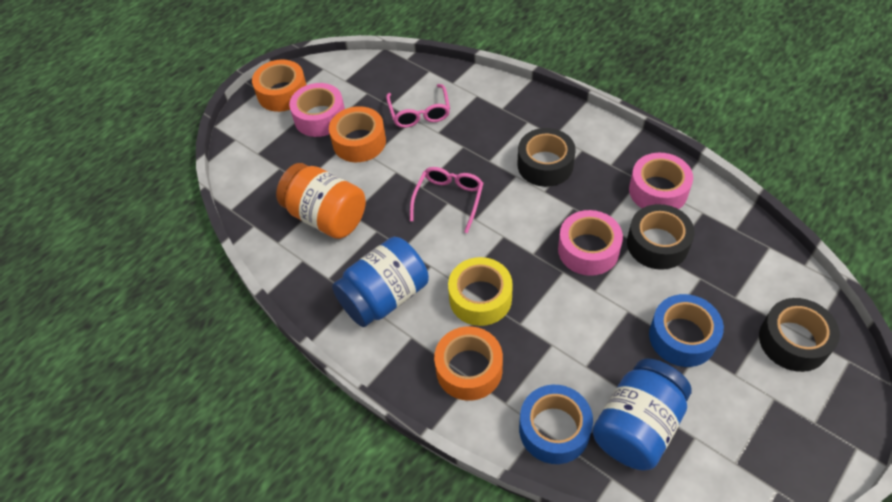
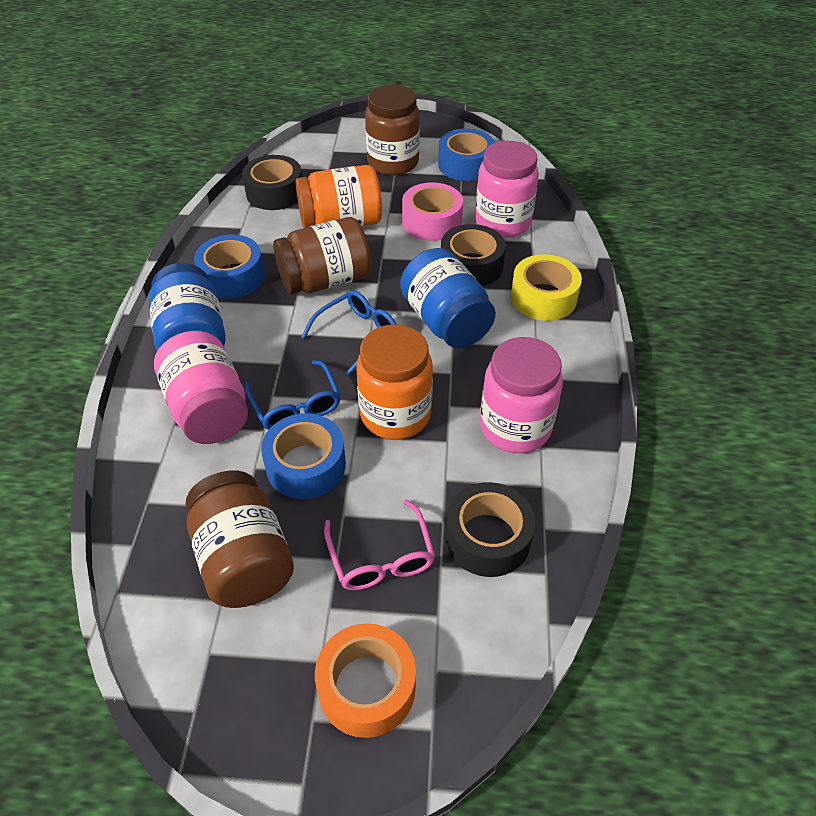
blue glasses: none = 0 -> [244,360,341,430] [301,290,396,375] = 2
blue tape: [519,385,593,464] [649,294,724,367] = 2 -> [194,234,265,299] [261,413,346,499] [438,129,495,181] = 3
brown jar: none = 0 -> [186,470,294,608] [273,217,371,294] [365,85,420,175] = 3
orange jar: [276,163,366,239] = 1 -> [295,165,382,228] [356,324,433,440] = 2
orange tape: [252,60,306,112] [329,106,386,162] [434,326,503,401] = 3 -> [315,623,416,738] = 1
pink glasses: [386,84,450,128] [410,167,483,233] = 2 -> [324,499,435,590] = 1
pink jar: none = 0 -> [154,331,248,444] [475,141,539,238] [480,337,563,453] = 3
pink tape: [289,83,345,137] [558,210,623,276] [629,153,693,209] = 3 -> [402,182,463,241] = 1

